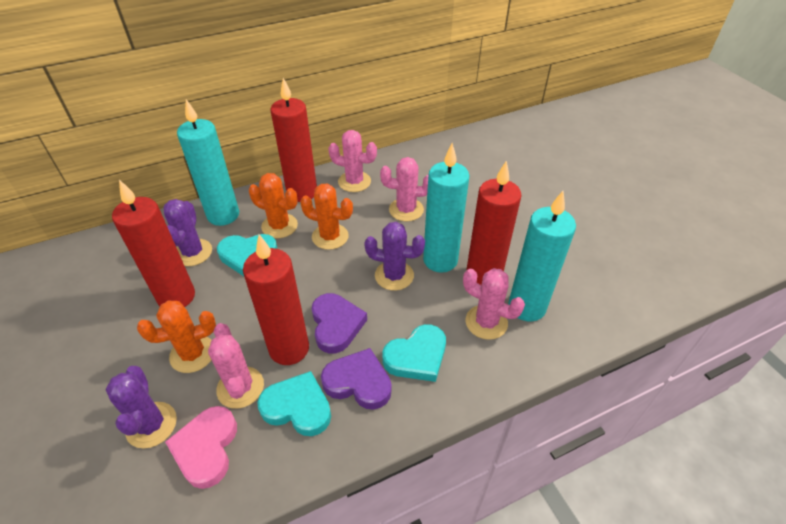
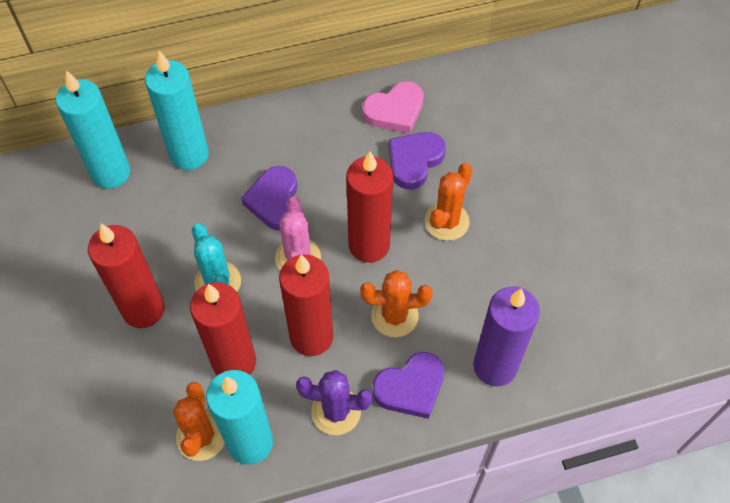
pink cactus: [208,323,264,409] [328,130,377,192] [380,157,429,222] [463,268,525,340] = 4 -> [275,197,321,271] = 1
purple cactus: [105,366,177,449] [163,199,212,266] [364,222,425,291] = 3 -> [296,370,373,435] = 1
purple candle: none = 0 -> [473,286,540,386] = 1
purple heart: [312,293,367,353] [321,348,392,410] = 2 -> [241,166,297,231] [372,352,444,419] [388,132,446,190] = 3
turquoise cactus: none = 0 -> [192,223,241,292] = 1
turquoise heart: [217,234,278,276] [257,371,331,436] [382,324,446,382] = 3 -> none = 0

